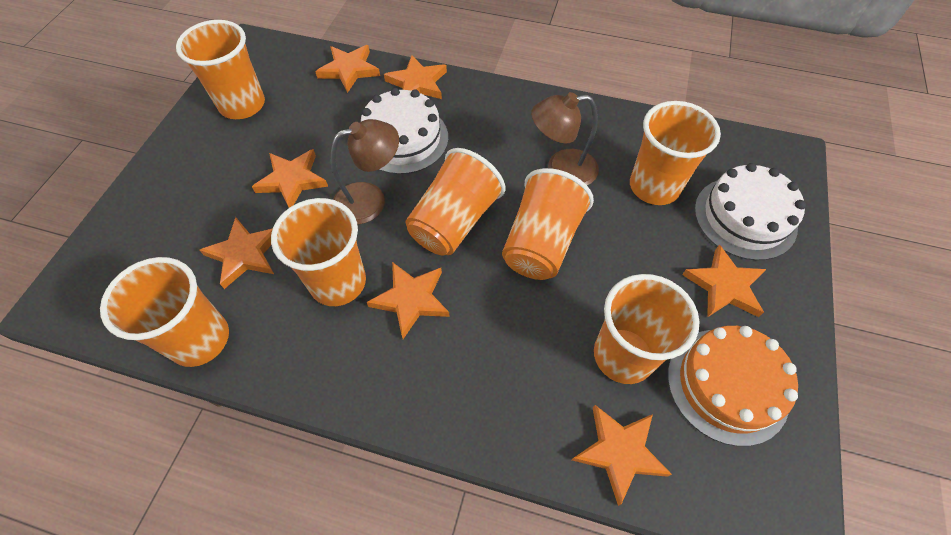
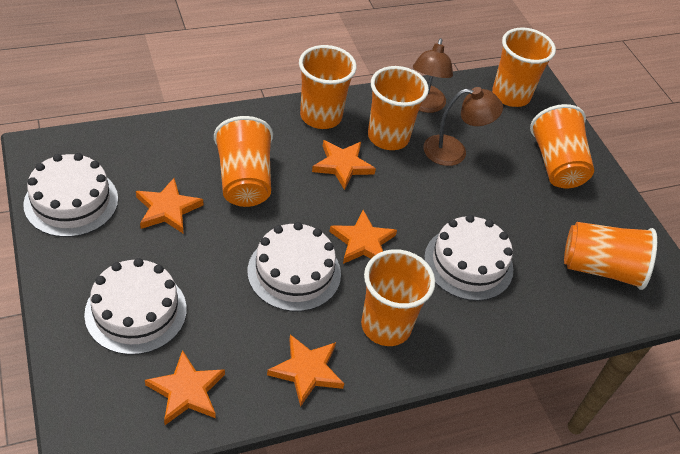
orange cake: [668,326,798,446] = 1 -> none = 0
orange star: [200,217,274,289] [252,149,328,208] [315,45,380,93] [367,262,450,339] [384,55,447,99] [572,405,672,506] [682,245,766,317] = 7 -> [136,178,203,233] [145,350,225,425] [267,334,344,407] [312,140,376,190] [329,210,397,264] = 5
white cake: [361,88,448,174] [695,163,806,260] = 2 -> [23,153,118,237] [84,258,187,355] [247,222,341,312] [424,215,514,301] = 4

